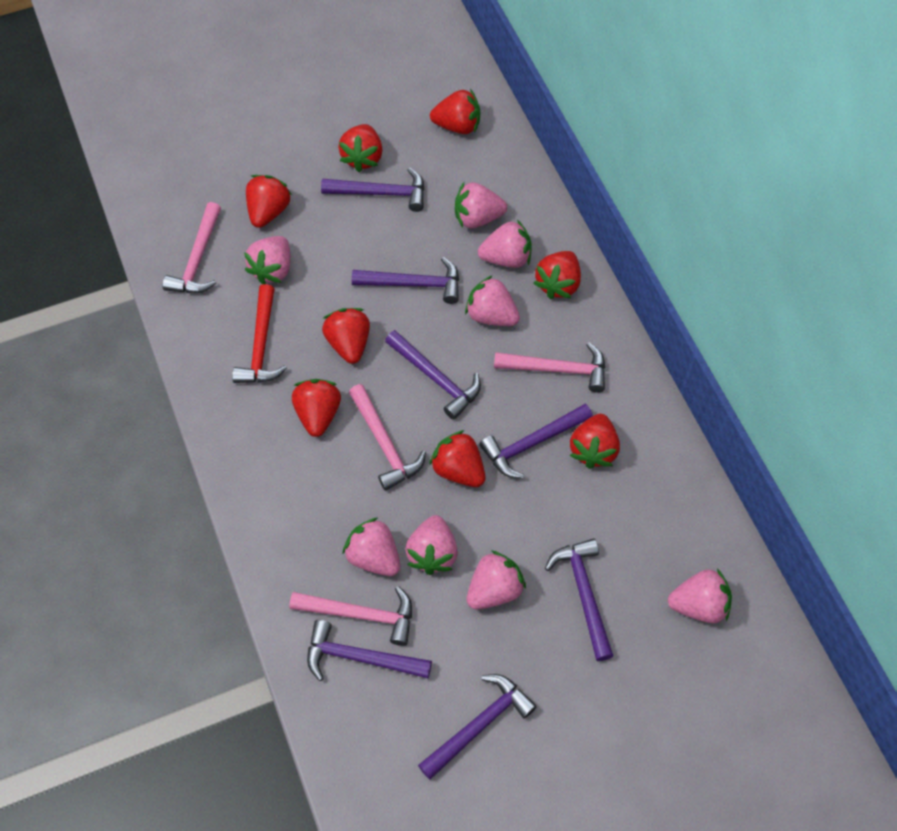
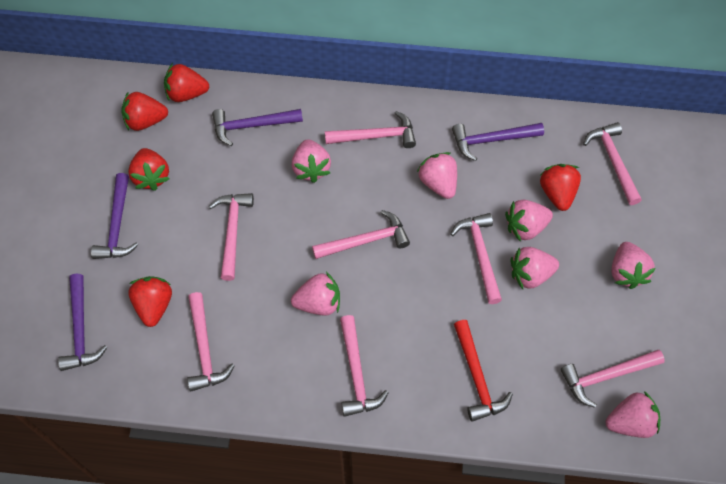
pink hammer: [162,202,221,293] [289,586,412,646] [349,384,426,491] [494,343,605,393] = 4 -> [187,292,235,391] [209,193,254,281] [312,210,410,259] [325,111,416,148] [340,315,389,417] [451,213,502,304] [560,350,665,408] [583,122,642,205] = 8
pink strawberry: [244,236,291,284] [342,518,400,576] [405,515,458,575] [455,182,507,229] [465,275,520,326] [467,550,526,609] [478,220,531,268] [668,569,732,623] = 8 -> [291,272,340,316] [292,139,331,183] [417,152,457,199] [505,200,553,242] [511,247,559,289] [606,391,660,438] [611,242,656,289] = 7
purple hammer: [307,620,432,681] [321,168,424,212] [352,257,459,304] [385,330,481,420] [418,674,537,780] [479,404,593,479] [545,538,613,661] = 7 -> [58,274,107,371] [91,173,138,259] [212,109,303,146] [452,123,544,161] = 4
red strawberry: [246,175,292,228] [292,379,341,437] [322,308,370,364] [338,124,382,172] [429,430,485,487] [430,89,480,134] [534,251,581,299] [569,414,620,469] = 8 -> [121,91,168,131] [128,148,169,191] [128,276,172,327] [164,63,209,102] [540,164,581,211] = 5

